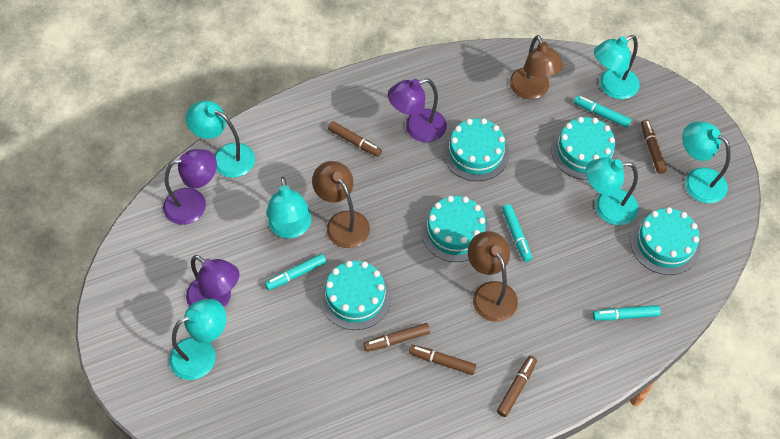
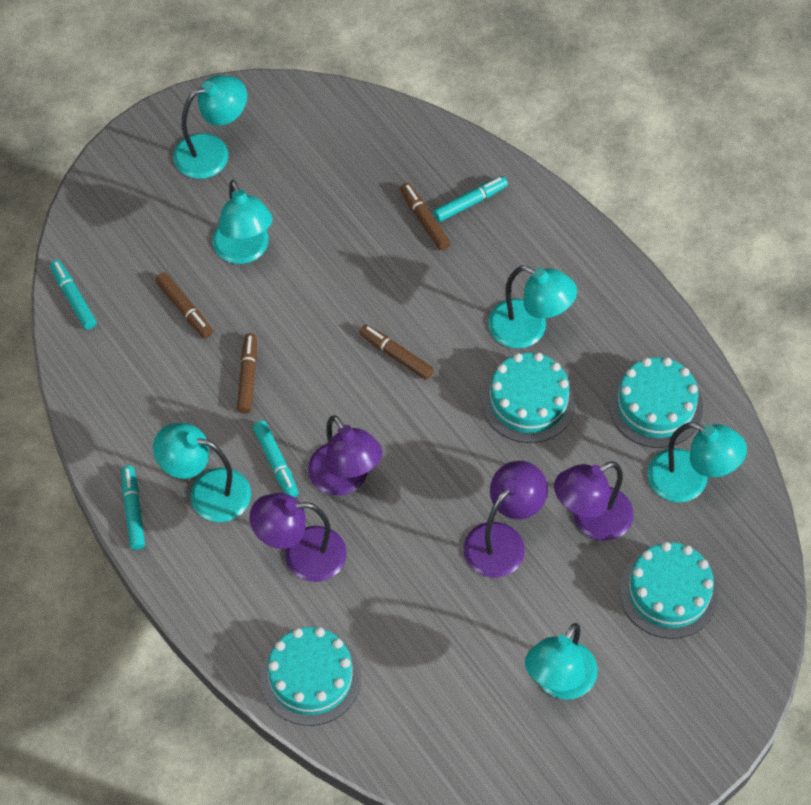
brown lamp: [312,161,370,248] [468,231,518,322] [509,35,563,99] = 3 -> none = 0
brown marker: [328,121,382,157] [364,323,430,352] [409,345,476,375] [497,356,537,417] [641,119,667,174] = 5 -> [155,273,213,338] [237,333,257,413] [359,324,434,380] [400,183,451,250] = 4
purple lamp: [163,149,217,225] [186,255,239,308] [388,78,447,142] = 3 -> [249,493,347,582] [308,415,382,496] [463,461,548,578] [554,461,634,541] = 4
turquoise cake: [320,261,391,330] [421,196,490,262] [443,118,509,181] [551,117,618,180] [630,207,701,275] = 5 -> [261,627,361,726] [482,353,576,443] [609,357,703,448] [620,542,719,639] = 4

